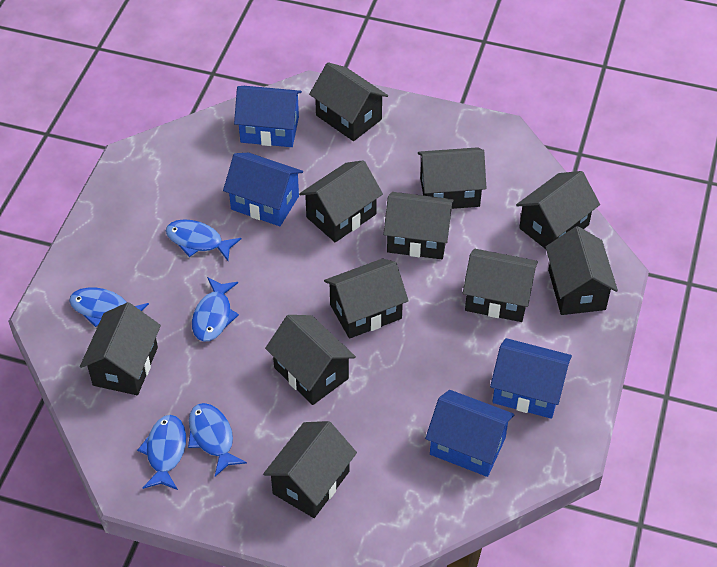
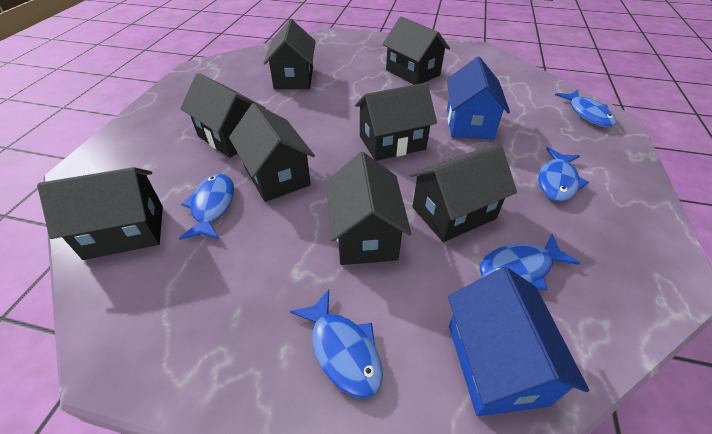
black house: [80,302,161,395] [263,421,357,518] [265,315,356,405] [299,160,383,242] [309,62,388,141] [324,258,409,339] [383,192,454,259] [418,147,486,209] [463,249,538,322] [516,171,600,249] [546,226,618,315] = 11 -> [37,167,163,260] [180,73,265,158] [229,103,315,202] [264,19,316,89] [327,152,411,265] [355,83,437,161] [383,17,450,85] [410,145,517,242] = 8
blue house: [223,153,303,226] [234,86,302,147] [425,390,514,477] [490,338,572,419] = 4 -> [447,57,510,139] [448,267,589,416] = 2

